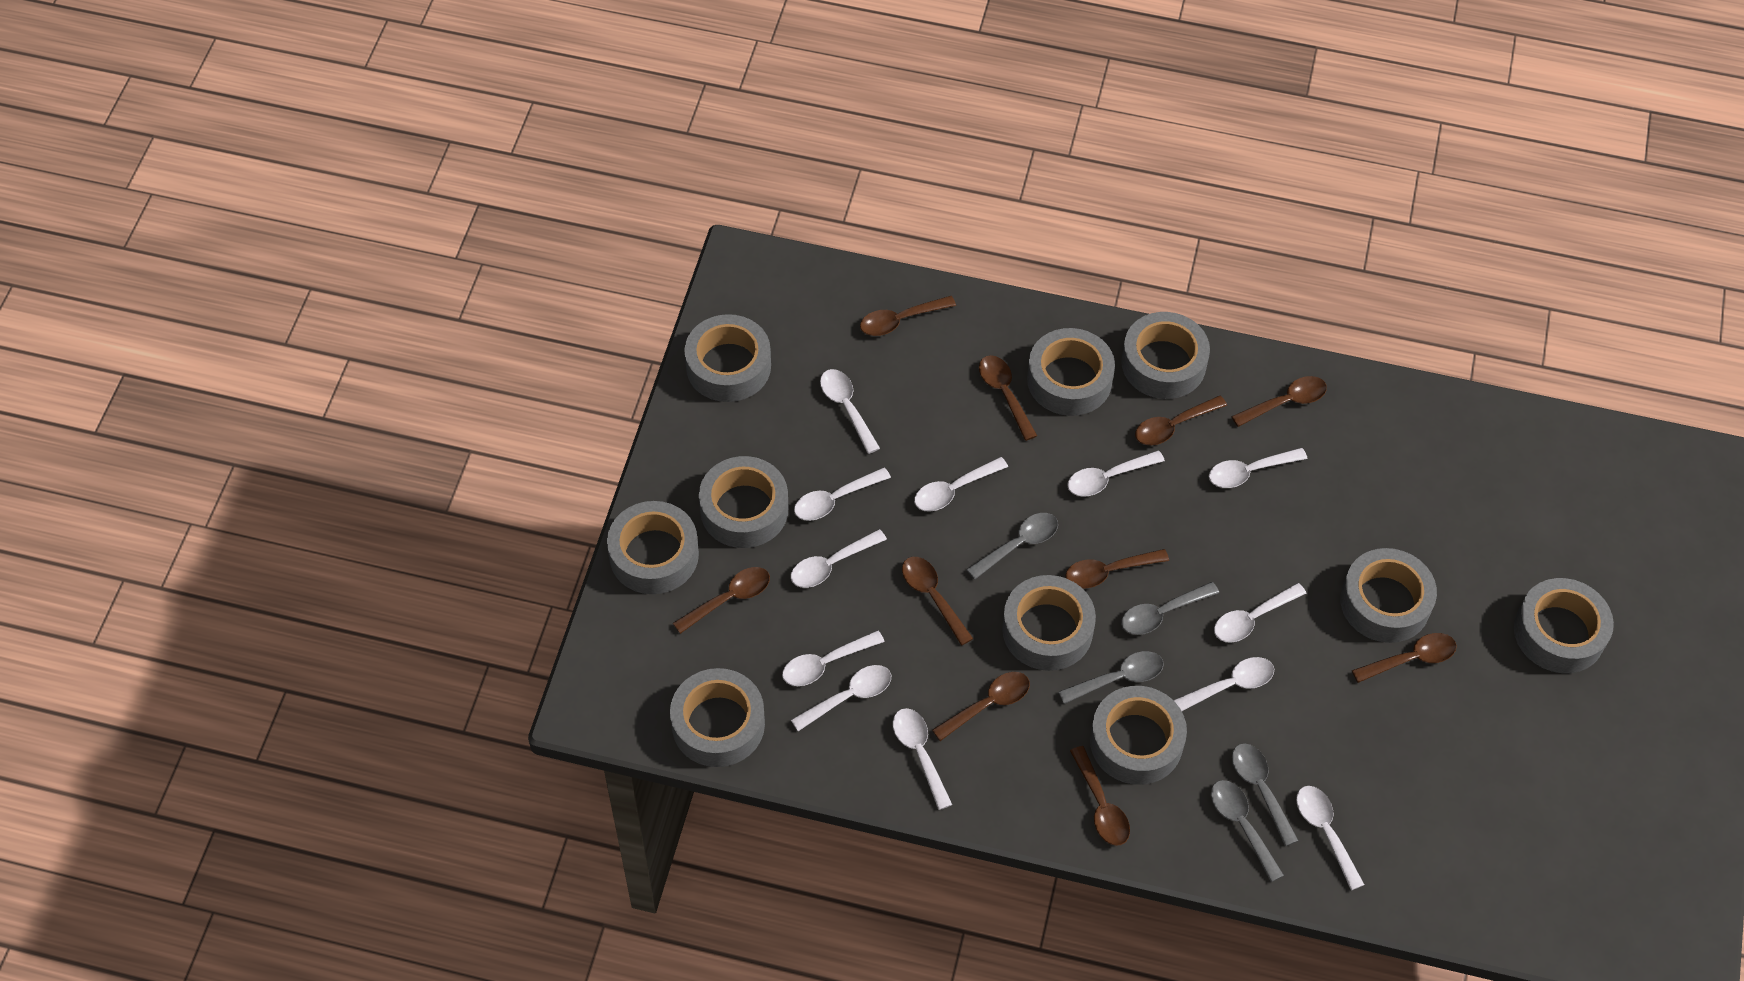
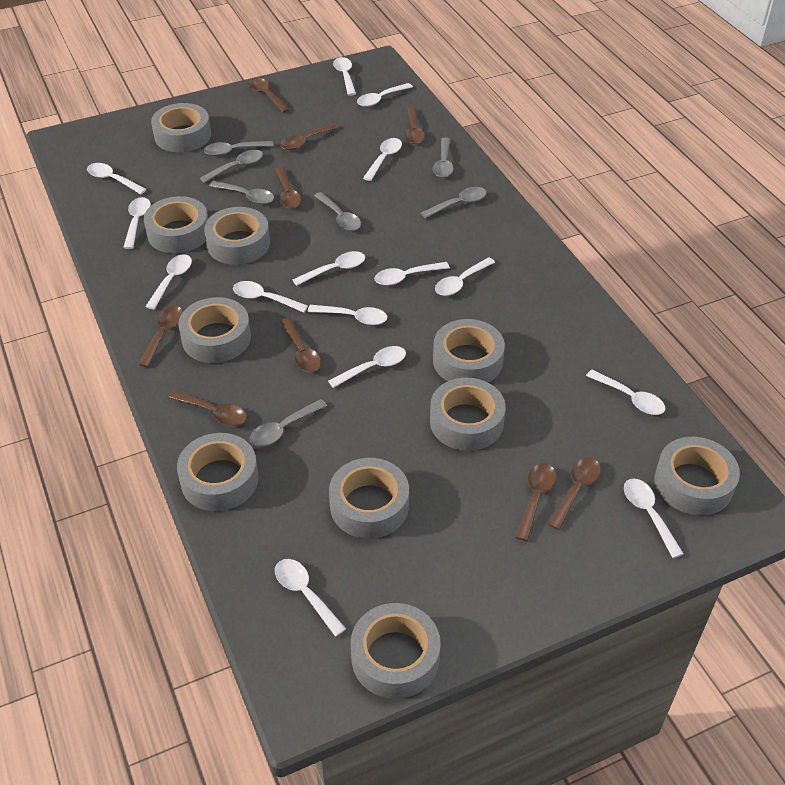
brown spoon: [673,567,770,634] [860,296,956,336] [902,557,973,645] [932,672,1030,741] [979,355,1037,441] [1065,549,1169,588] [1070,746,1130,846] [1135,396,1227,446] [1231,376,1327,427] [1352,633,1457,683] = 10 -> [138,306,183,367] [169,390,247,426] [248,78,290,113] [276,167,301,208] [280,123,339,150] [280,318,321,372] [405,107,425,144] [516,463,556,541] [548,457,601,530] = 9
grey spoon: [966,513,1058,579] [1058,651,1164,704] [1121,582,1219,635] [1211,780,1284,882] [1232,743,1298,846] = 5 -> [200,150,263,183] [204,141,274,156] [209,181,274,204] [250,399,327,447] [314,192,361,231] [421,187,486,218] [433,137,454,178] = 7
white spoon: [782,630,885,686] [791,529,887,588] [791,665,891,731] [794,467,891,521] [820,369,880,454] [893,708,952,810] [914,457,1008,512] [1067,450,1165,497] [1174,657,1274,711] [1209,448,1307,488] [1214,583,1306,643] [1296,786,1364,890] = 12 -> [87,163,147,194] [123,197,151,249] [145,254,192,310] [233,281,308,313] [275,559,346,637] [292,251,365,286] [307,305,387,325] [328,346,406,388] [333,57,356,96] [357,83,413,107] [363,138,402,181] [374,262,450,286] [435,257,495,296] [586,370,666,415] [624,479,684,558] = 15

